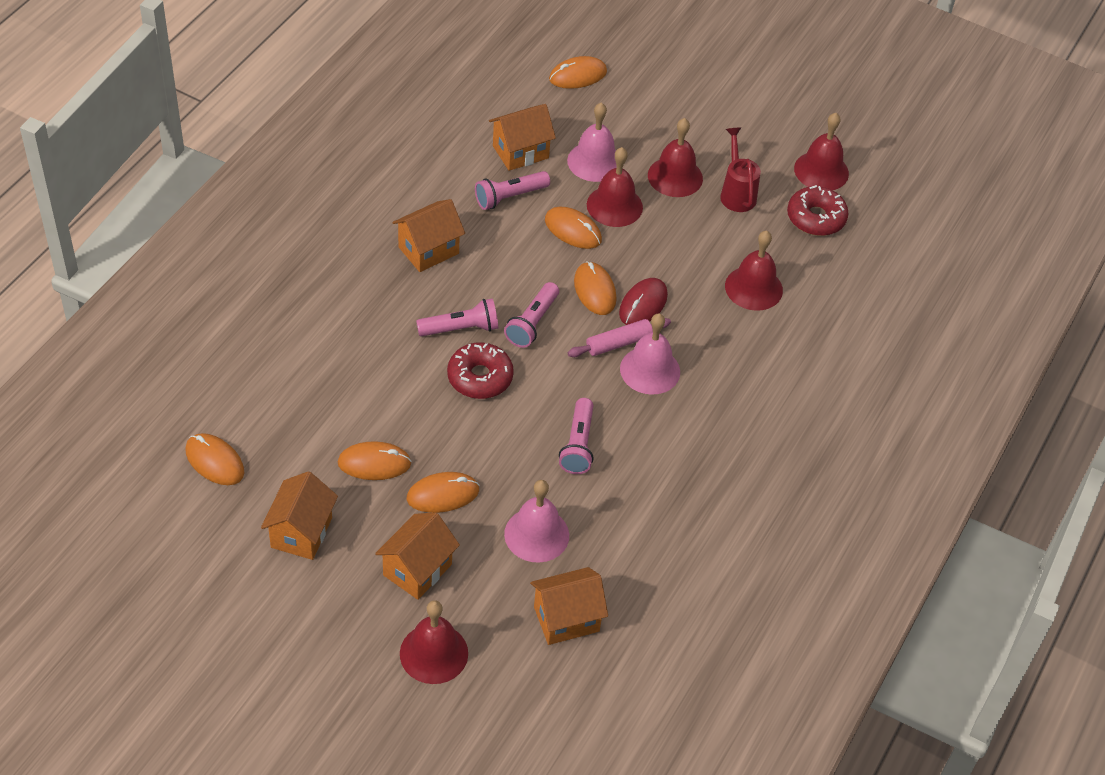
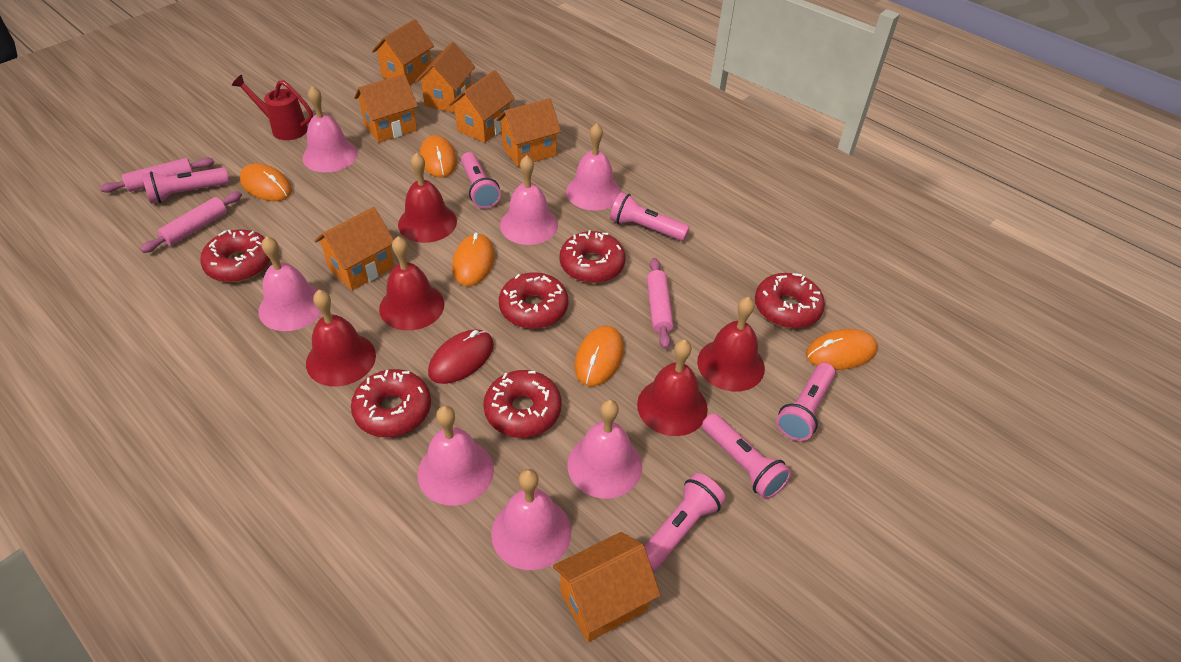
orange house: [261,471,338,560] [375,513,460,600] [393,199,465,272] [489,104,556,171] [530,567,608,645] = 5 -> [314,207,394,291] [354,74,418,143] [372,19,434,85] [415,42,475,113] [449,70,515,143] [496,98,561,167] [553,532,661,642] = 7
orange mouse: [185,433,245,485] [338,441,412,480] [407,472,479,513] [545,207,602,249] [549,56,607,89] [574,261,617,315] = 6 -> [240,163,292,201] [420,135,457,177] [452,232,495,286] [574,325,624,386] [806,329,878,370] = 5
pink bell: [504,480,569,563] [567,103,617,182] [620,313,680,395] = 3 -> [258,236,322,331] [302,86,358,172] [417,406,494,506] [491,469,571,570] [500,155,558,245] [566,123,621,211] [567,399,642,499] = 7
pink flashlight: [416,299,498,336] [475,171,550,210] [504,282,559,348] [559,398,594,474] = 4 -> [142,167,229,204] [461,152,501,209] [610,192,690,241] [644,473,726,572] [702,413,792,499] [776,362,836,441] = 6
pink rolling pin: [568,318,671,357] = 1 -> [100,157,214,193] [140,191,242,253] [647,258,674,349] = 3
red donut: [447,342,514,399] [787,185,849,236] = 2 -> [200,229,270,282] [351,369,431,437] [483,370,561,438] [499,272,568,329] [560,230,625,283] [755,273,825,328] = 6

